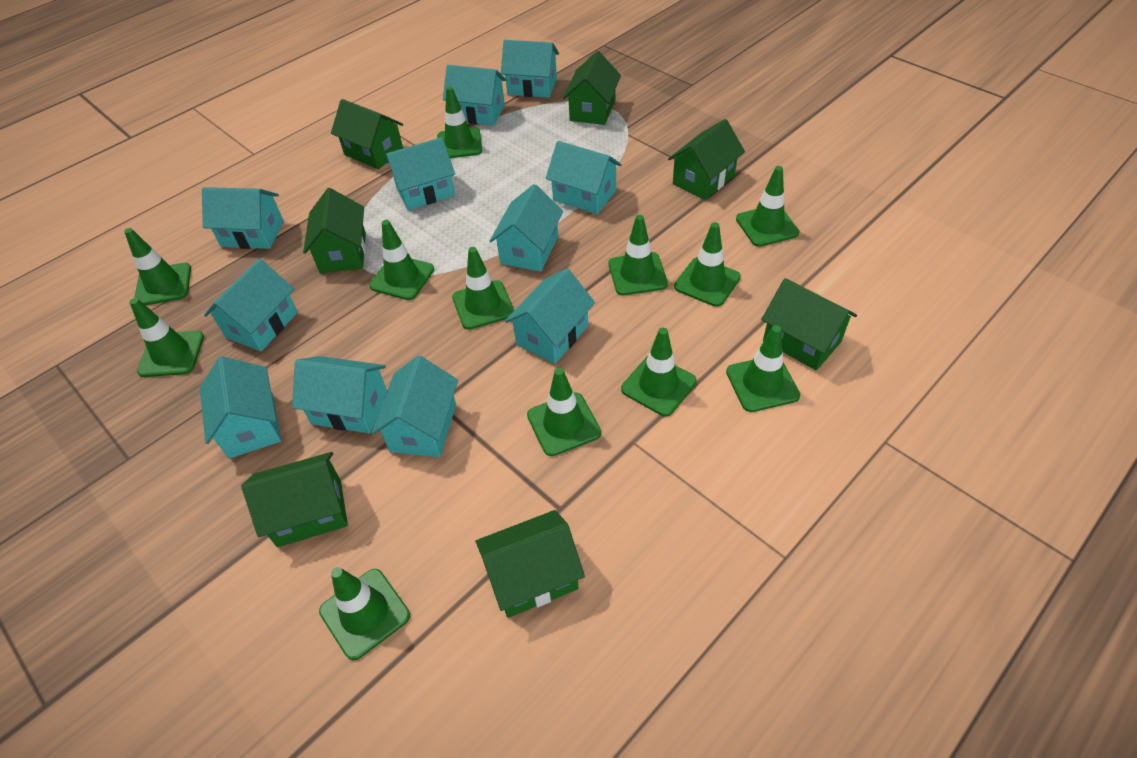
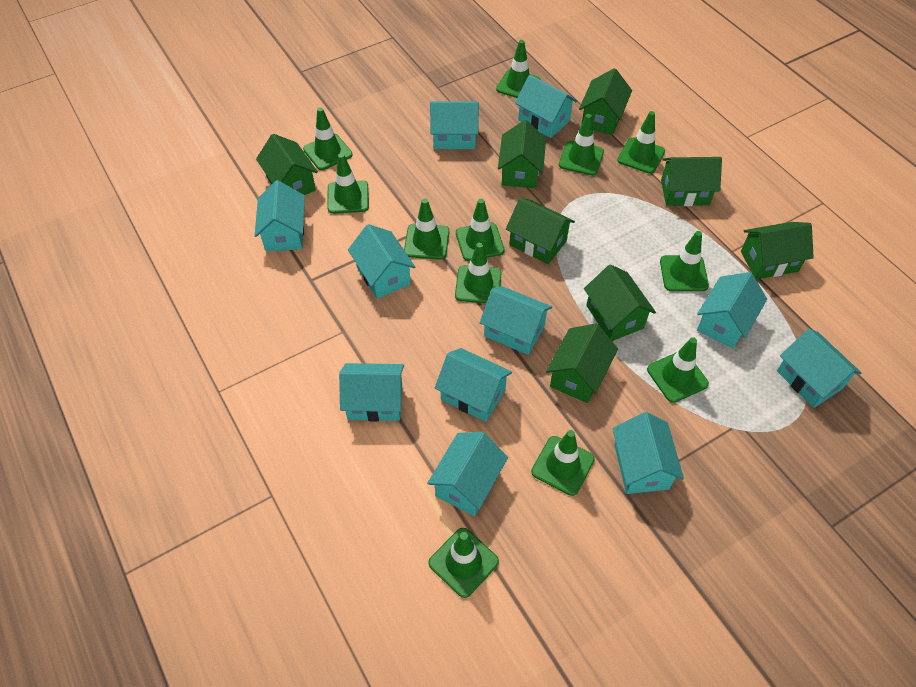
green house: [241,452,348,547] [303,188,366,273] [331,99,403,169] [476,510,585,618] [563,51,621,125] [668,119,745,200] [761,278,857,371] = 7 -> [256,134,318,195] [498,120,546,188] [506,198,575,264] [546,323,618,403] [579,68,632,135] [584,265,656,341] [661,157,722,206] [741,222,814,279] = 8

